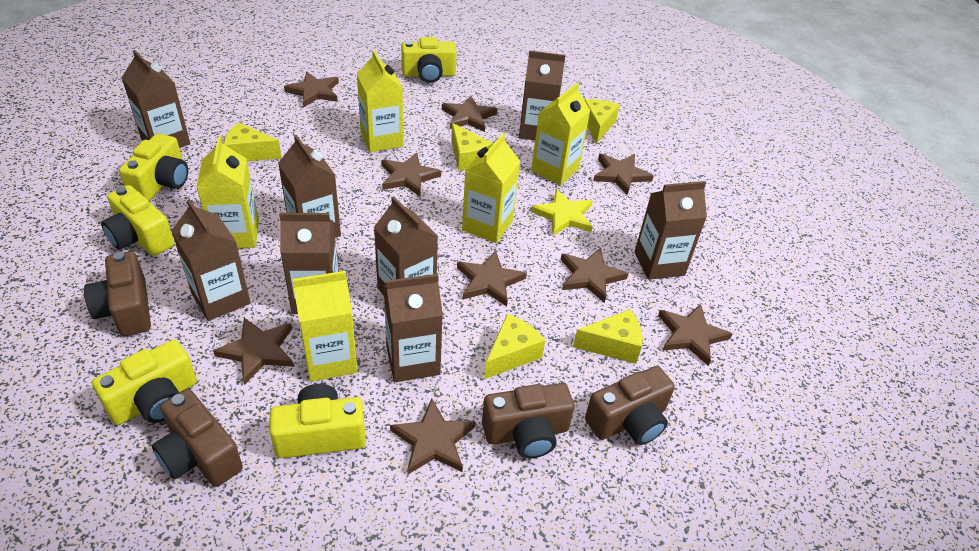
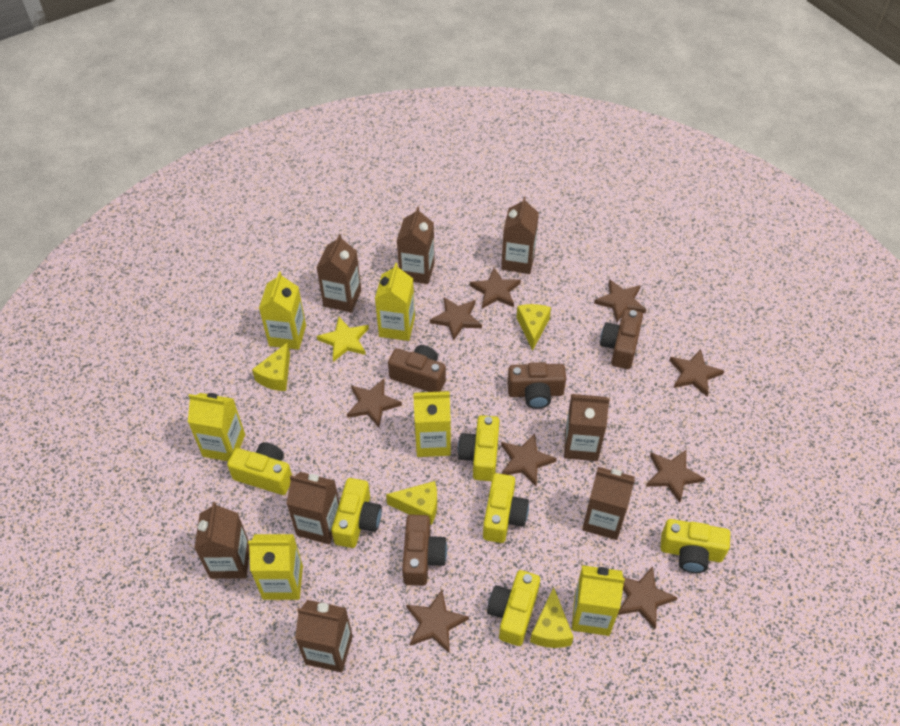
yellow camera: [92,340,197,425] [101,185,175,256] [119,133,188,201] [269,384,366,458] [401,37,457,83] = 5 -> [227,442,292,495] [331,478,382,548] [458,415,499,481] [483,473,529,543] [487,570,540,646] [660,519,730,573] = 6
yellow carton: [196,137,259,248] [292,271,358,382] [357,50,404,152] [462,133,520,243] [531,83,590,185] = 5 -> [188,393,245,461] [248,534,303,600] [259,272,306,350] [375,263,415,341] [413,391,451,457] [572,565,625,636] = 6
yellow cheese: [224,122,282,161] [451,123,493,171] [484,314,545,379] [573,309,643,364] [584,99,620,144] = 5 -> [252,342,290,391] [386,481,437,525] [516,304,551,351] [530,587,574,648] = 4

